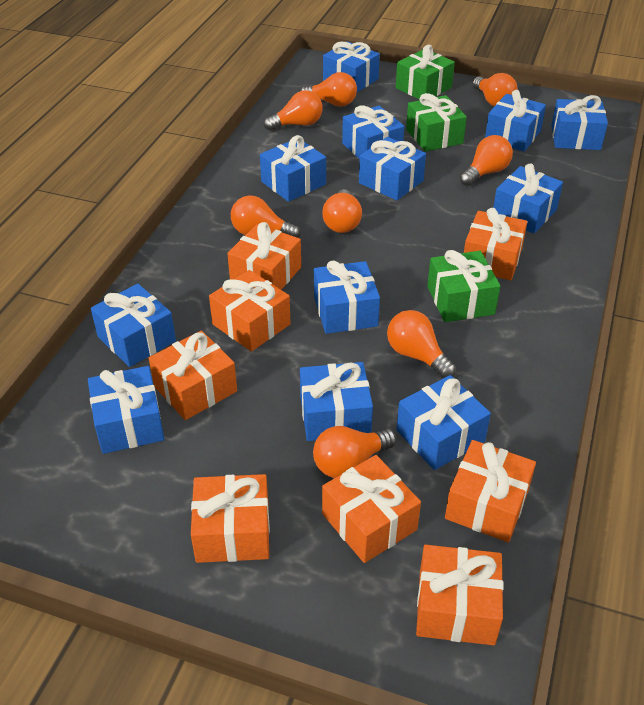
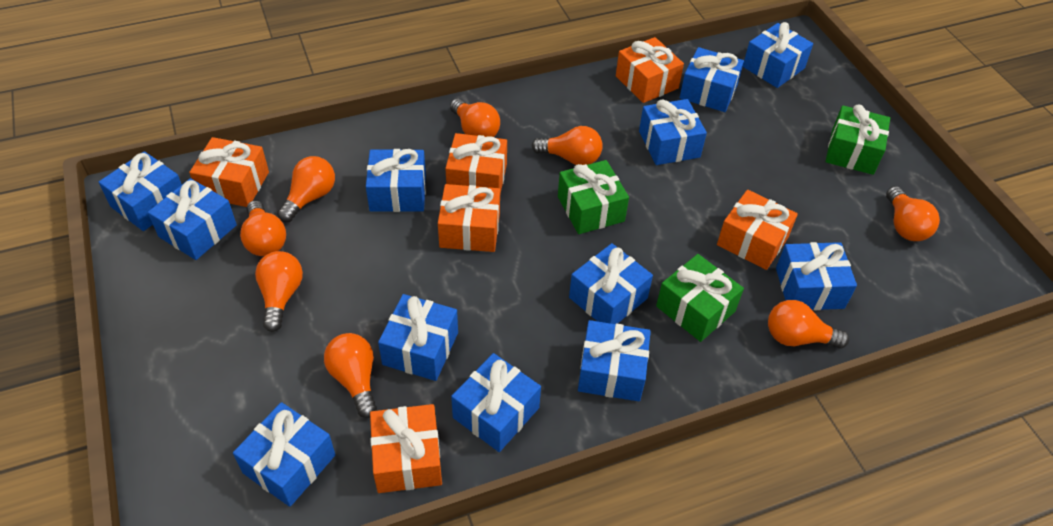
orange gift: [149,331,237,420] [191,474,270,563] [209,270,291,352] [227,222,301,290] [322,455,421,563] [416,545,504,645] [445,440,536,542] [464,208,527,280] = 8 -> [189,137,269,207] [370,404,442,493] [438,184,500,252] [445,133,507,194] [616,37,684,103] [717,190,798,270] = 6

